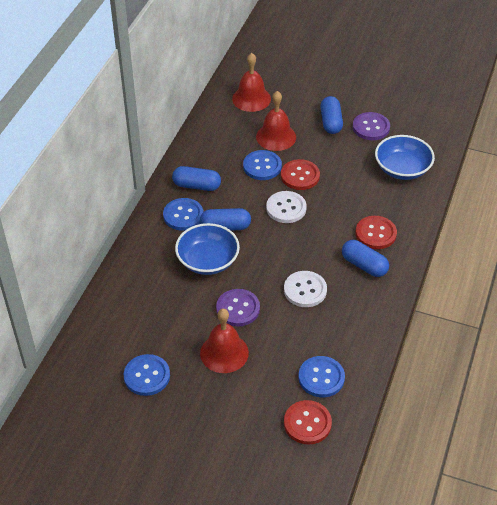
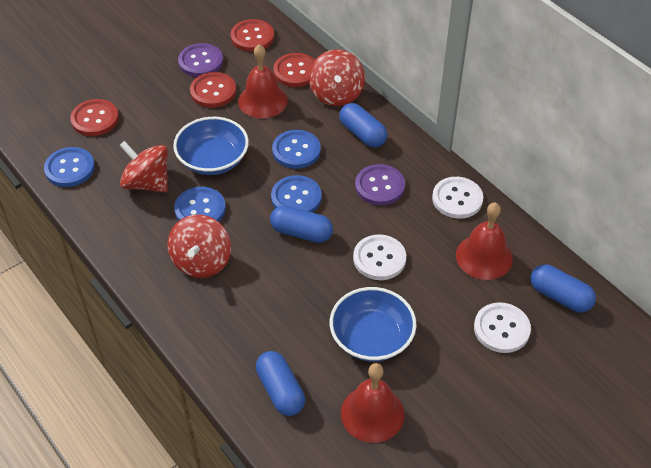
red button: [281,159,320,190] [284,400,332,445] [356,216,397,249] = 3 -> [70,99,119,136] [190,72,236,108] [231,19,274,52] [273,53,315,87] = 4
red spinning top: none = 0 -> [119,141,168,193] [167,215,231,278] [309,49,365,106] = 3
white button: [266,191,307,223] [284,271,327,307] = 2 -> [353,234,406,280] [432,177,483,219] [474,302,531,353] = 3

